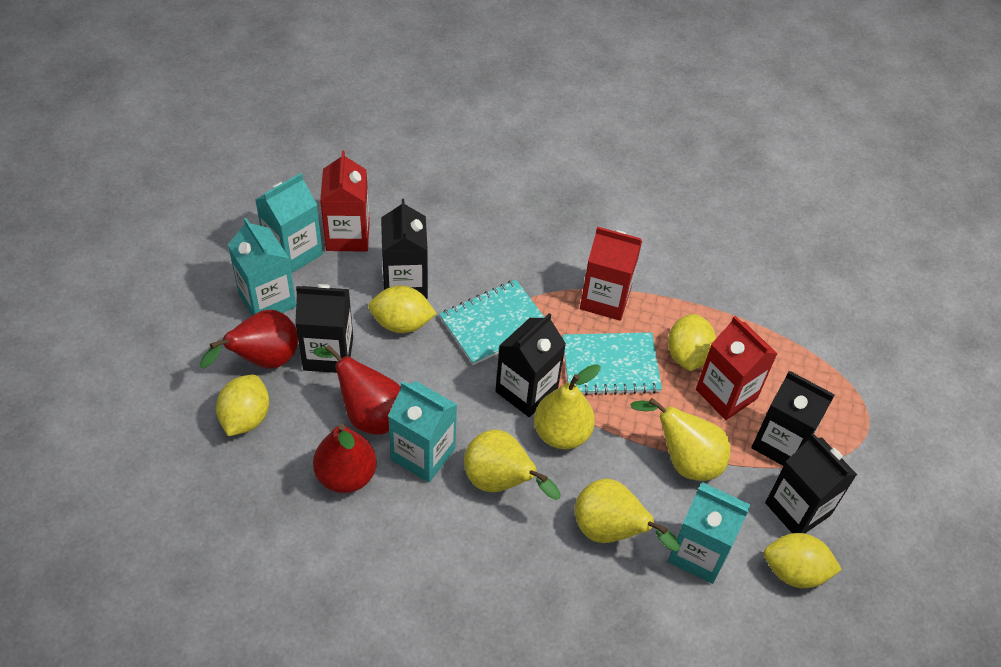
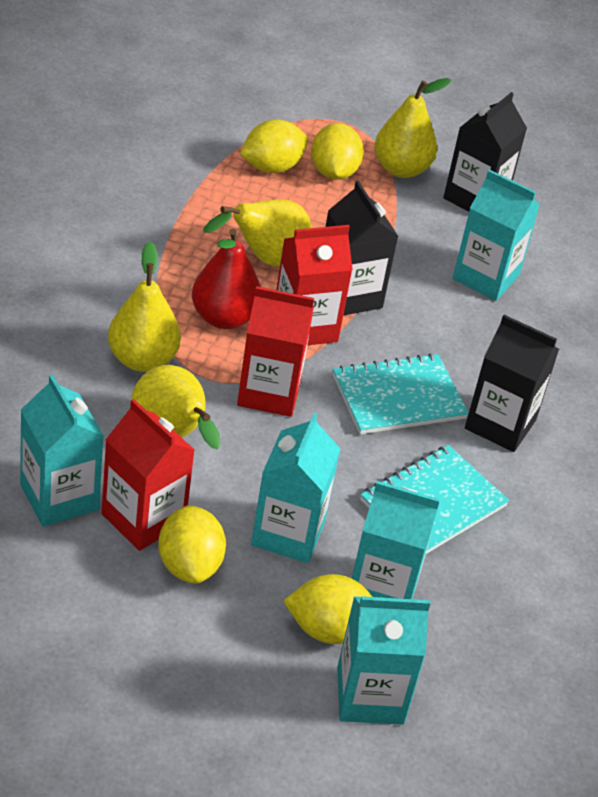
black carton: [295,284,353,373] [381,199,428,299] [496,313,566,417] [751,371,835,466] [765,433,857,533] = 5 -> [326,181,399,316] [443,92,527,212] [465,315,559,452] = 3
red pear: [200,310,298,369] [313,345,401,435] [313,424,377,493] = 3 -> [192,228,261,329] = 1
turquoise carton: [228,218,296,315] [255,173,323,273] [388,381,457,482] [668,482,750,584] = 4 -> [20,374,104,527] [251,413,340,563] [337,596,430,725] [352,481,440,599] [453,170,540,301] = 5

